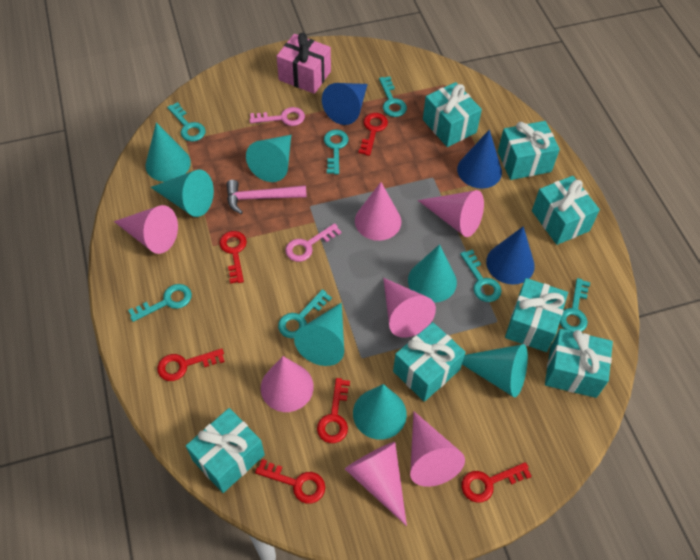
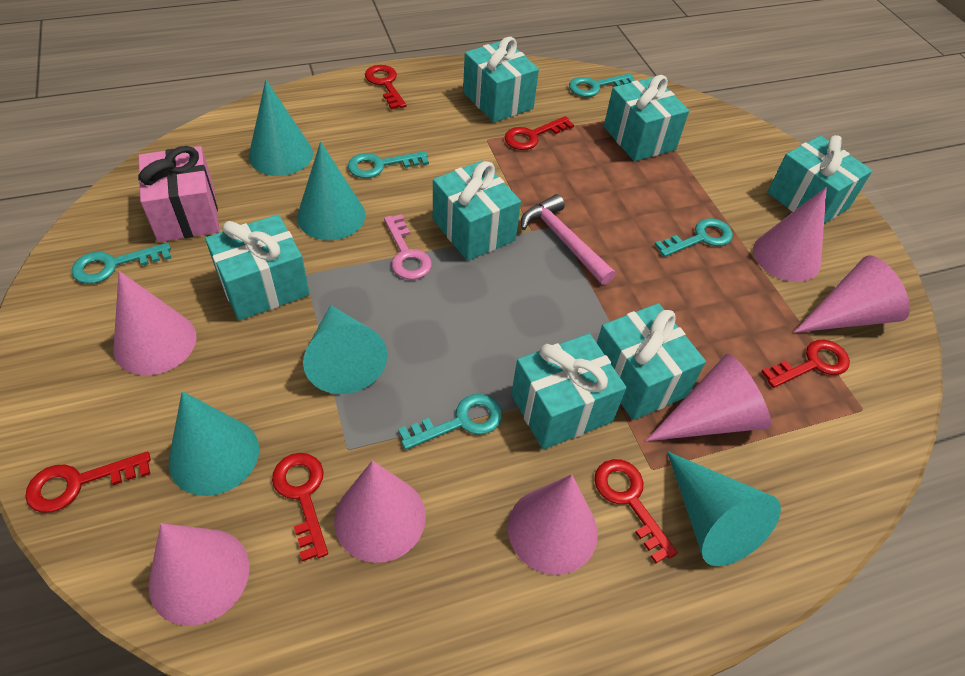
blue cone: [322,83,368,125] [457,130,502,189] [486,226,535,285] = 3 -> none = 0
pink key: [249,107,305,126] [285,223,342,262] = 2 -> [384,214,432,280] = 1
turquoise cone: [145,122,191,182] [151,169,214,217] [246,135,291,182] [294,303,344,366] [353,384,407,439] [408,244,457,303] [462,344,528,397] = 7 -> [168,391,259,496] [249,80,313,176] [297,142,366,240] [303,305,387,394] [667,451,781,566] = 5
turquoise key: [128,284,192,322] [167,102,206,142] [278,289,332,339] [324,130,348,174] [379,76,407,117] [460,250,502,302] [560,278,590,332] = 7 -> [72,243,171,284] [348,151,429,178] [398,394,502,450] [569,73,636,97] [654,218,733,257] = 5

